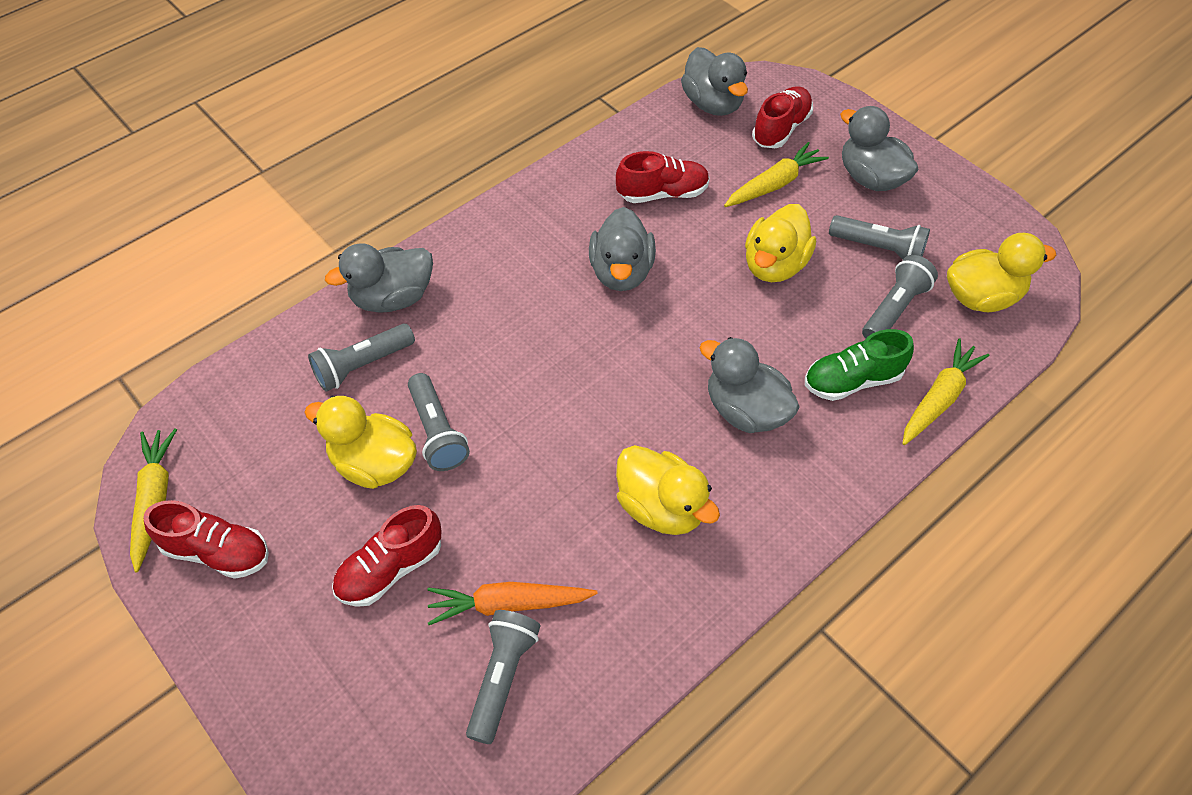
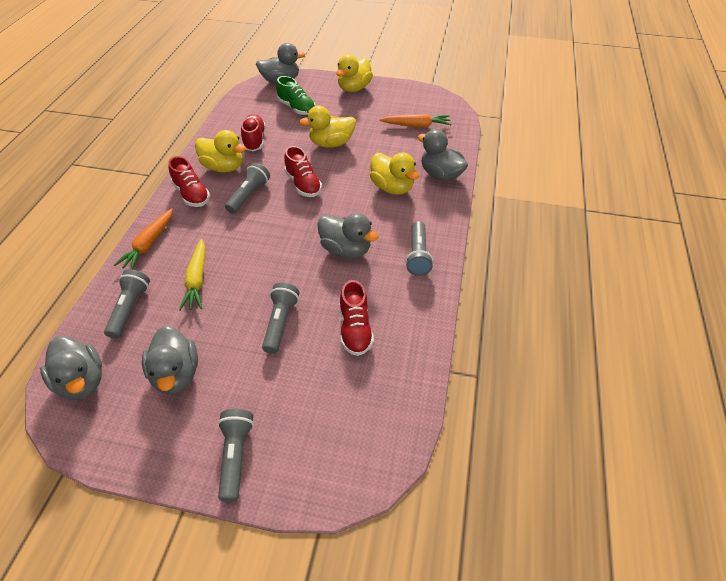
orange carrot: [428,582,598,625] = 1 -> [114,208,173,270] [379,114,451,127] = 2
yellow carrot: [130,428,177,572] [724,142,829,207] [902,338,989,445] = 3 -> [179,239,205,311] = 1

